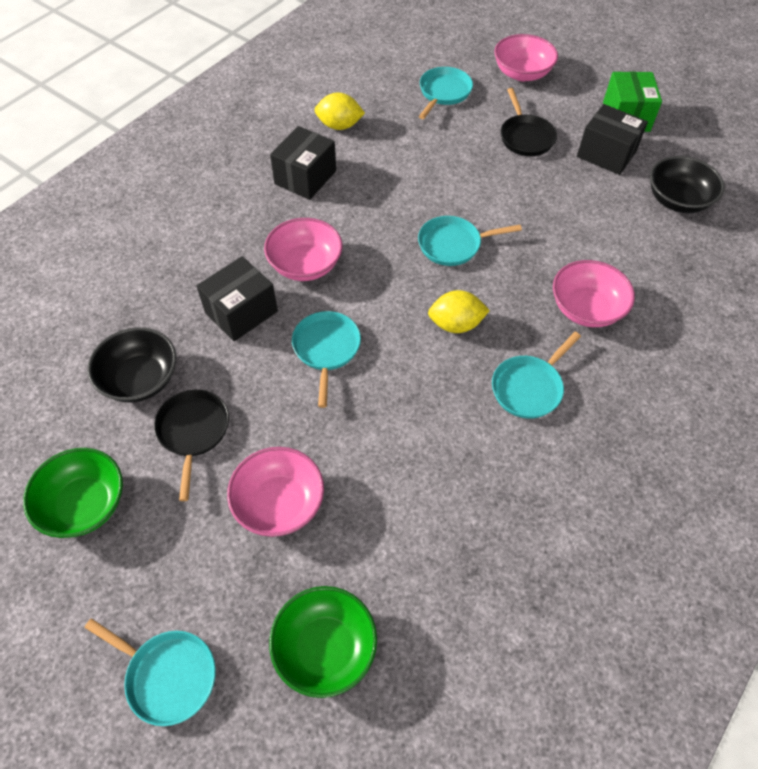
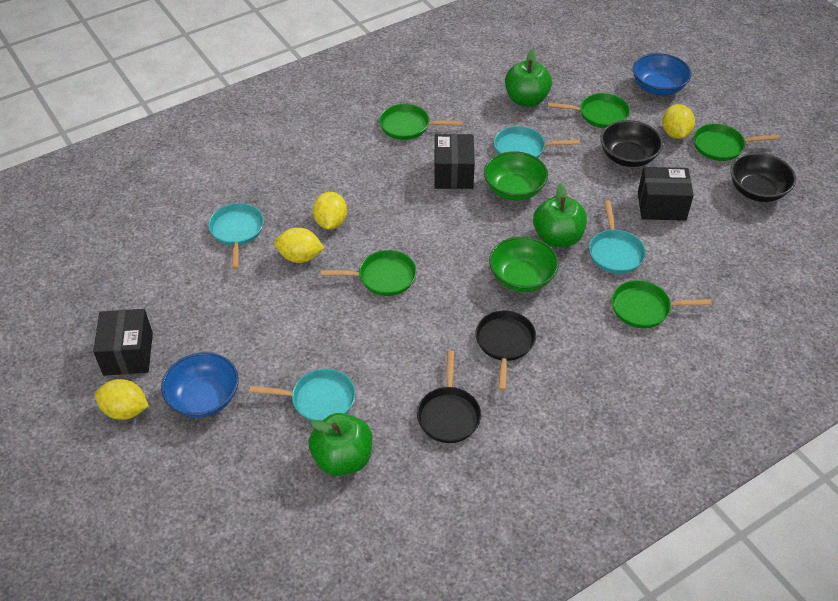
blue bowl: none = 0 -> [161,352,239,418] [633,53,691,96] = 2
green apple: none = 0 -> [309,413,372,476] [505,49,552,107] [533,183,587,247] = 3
green box: [603,72,662,132] = 1 -> none = 0
green pan: none = 0 -> [321,250,416,296] [379,104,462,140] [547,93,630,128] [612,280,712,328] [693,124,780,161] = 5
pink bowl: [227,447,324,537] [264,218,343,281] [494,34,558,81] [553,260,635,327] = 4 -> none = 0
turquoise pan: [84,618,216,726] [292,311,361,408] [418,216,522,266] [419,67,473,119] [492,332,581,419] = 5 -> [208,203,264,269] [250,369,355,422] [494,126,580,158] [589,200,646,274] = 4
yellow lemon: [314,93,365,130] [428,290,490,333] = 2 -> [95,379,149,420] [274,227,324,263] [313,192,347,230] [662,104,695,139] = 4

